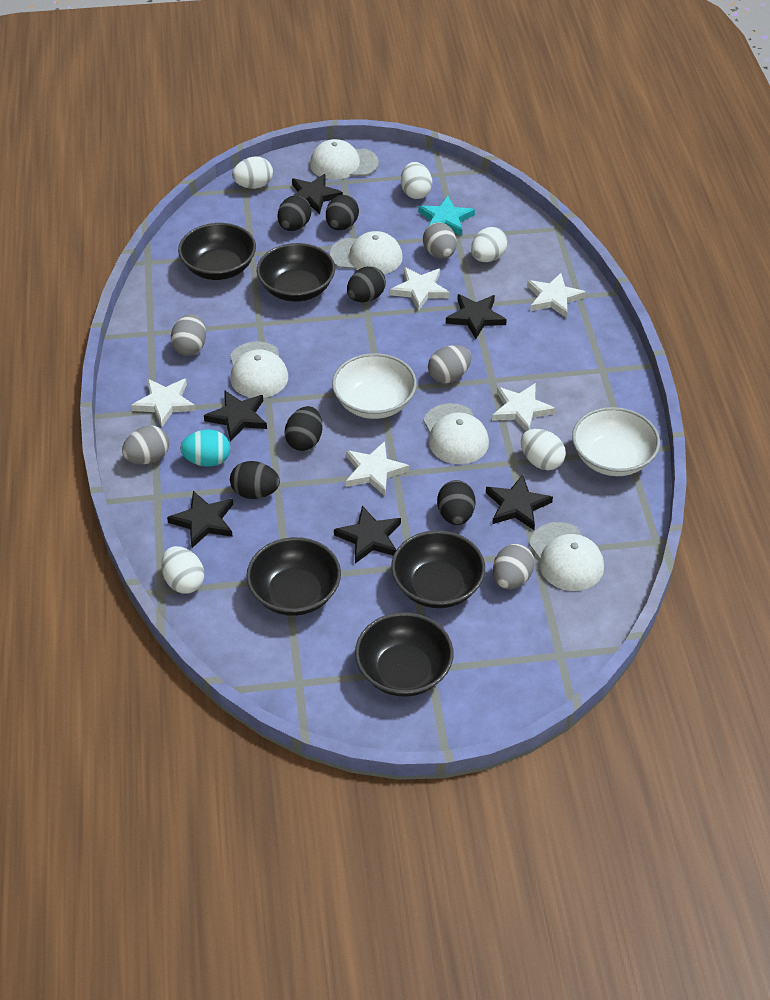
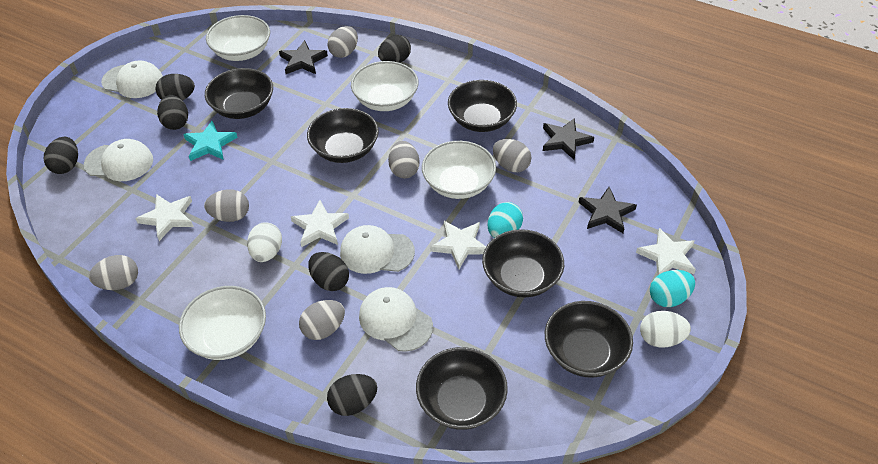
black bowl: [178,223,256,280] [246,537,341,616] [257,243,335,302] [355,612,453,697] [391,530,485,608] = 5 -> [205,68,273,119] [307,108,379,163] [416,347,508,430] [448,80,517,132] [482,229,564,297] [545,301,633,378] = 6
black star: [167,491,233,548] [204,391,267,442] [292,174,343,214] [334,505,401,564] [446,294,507,339] [486,474,553,530] = 6 -> [279,40,328,74] [543,118,594,160] [578,187,637,233] = 3
grey egg: [122,425,169,464] [171,314,206,356] [423,222,457,259] [428,345,471,383] [493,544,535,589] = 5 -> [89,255,138,290] [204,189,249,222] [299,300,345,340] [327,26,358,58] [388,141,420,178] [493,139,531,172] = 6
turquoise egg: [180,430,230,467] = 1 -> [487,202,523,238] [650,270,695,307] = 2
white bowl: [332,353,417,419] [572,407,660,476] = 2 -> [179,286,266,360] [206,15,270,61] [351,61,419,111] [422,141,496,199] = 4
white cap: [230,341,288,398] [310,139,379,180] [330,231,402,274] [423,403,489,464] [529,522,604,591] = 5 -> [84,139,153,181] [101,60,163,98] [340,225,415,274] [359,287,433,352] = 4
white egg: [161,546,204,594] [232,156,273,189] [401,162,432,199] [471,227,507,262] [521,429,566,470] = 5 -> [247,222,282,262] [640,311,691,348] = 2
white star: [131,379,196,427] [346,441,409,496] [390,267,450,311] [492,383,556,431] [527,273,586,318] = 5 -> [135,194,194,241] [291,200,349,247] [430,221,486,269] [636,228,696,276] = 4

